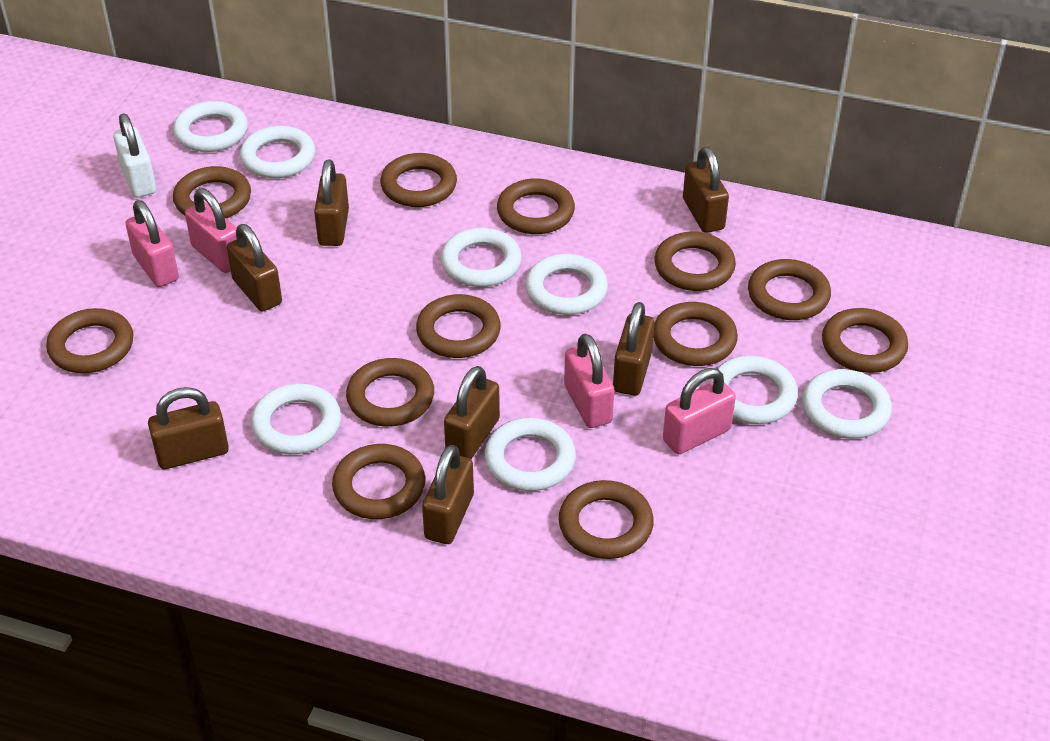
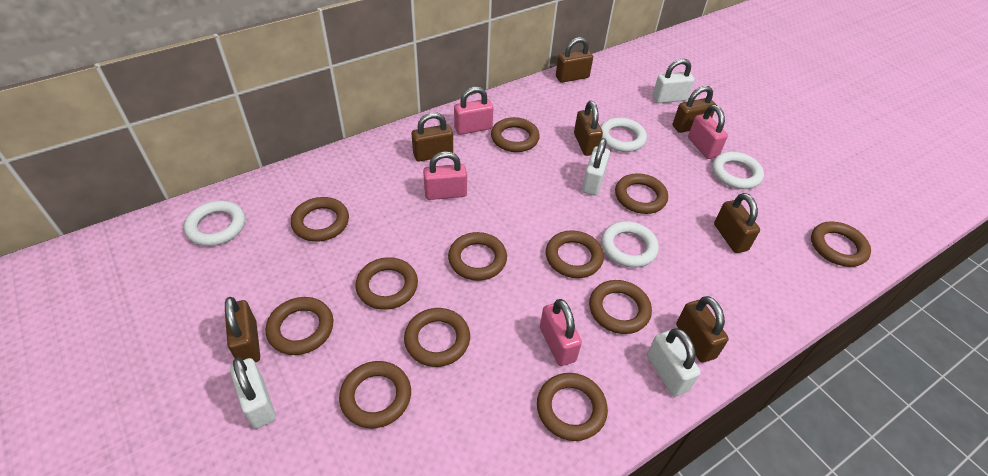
white padlock: [113,113,156,198] = 1 -> [230,358,276,429] [582,138,610,196] [647,328,701,396] [653,59,695,103] = 4
white ring: [173,101,248,152] [240,126,315,178] [251,384,341,454] [441,228,521,287] [484,418,576,491] [525,254,608,315] [710,356,798,424] [802,369,892,439] = 8 -> [184,201,245,246] [600,118,647,152] [601,221,659,268] [712,152,764,189] = 4

